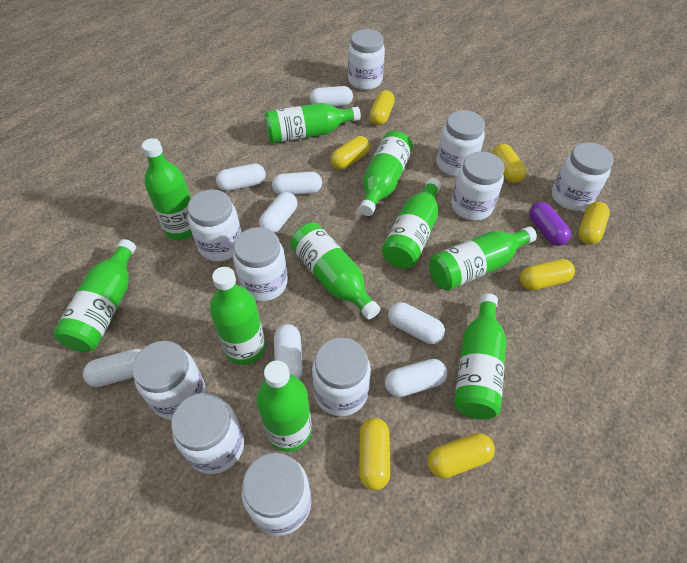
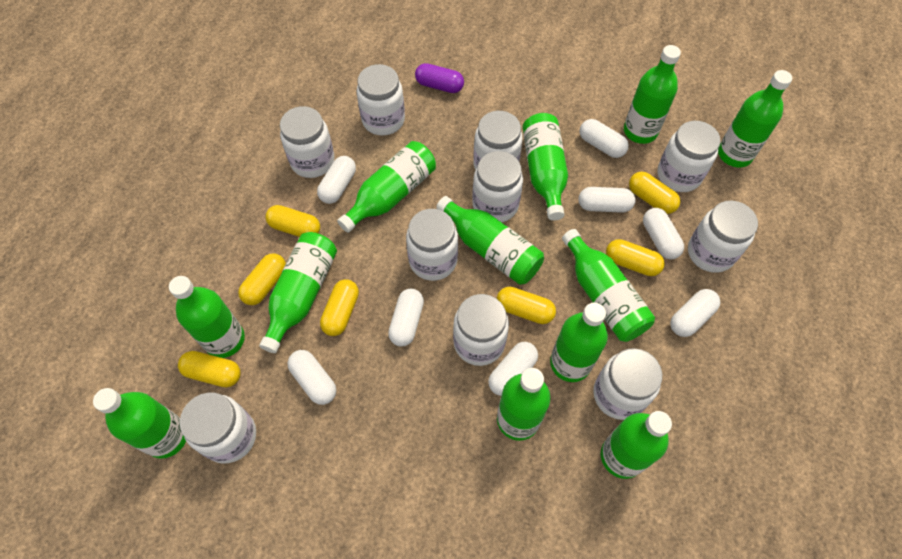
green bottle: [53,239,136,352] [142,138,192,240] [210,267,265,365] [256,361,312,452] [264,103,361,143] [290,223,381,319] [359,131,413,216] [382,178,441,269] [429,226,537,291] [454,293,506,420] = 10 -> [93,388,186,459] [169,276,245,358] [259,232,337,353] [337,141,436,233] [436,196,544,285] [497,368,551,441] [522,113,568,221] [550,302,608,382] [562,229,655,342] [601,411,672,479] [624,45,681,144] [718,70,792,167] = 12

